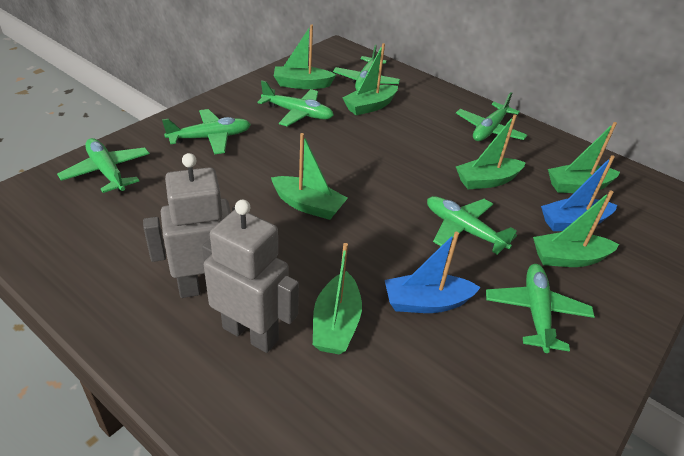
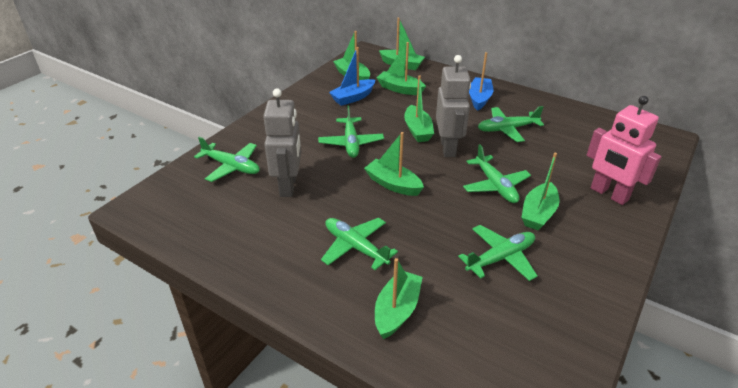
green plane: [57,138,150,193] [162,109,251,155] [258,81,334,127] [333,45,400,90] [427,196,517,255] [456,92,527,141] [486,264,595,353] = 7 -> [194,137,260,182] [318,105,384,158] [321,218,398,270] [458,225,538,281] [463,144,531,203] [478,106,544,142] = 6
pink robot: none = 0 -> [587,96,662,205] = 1

